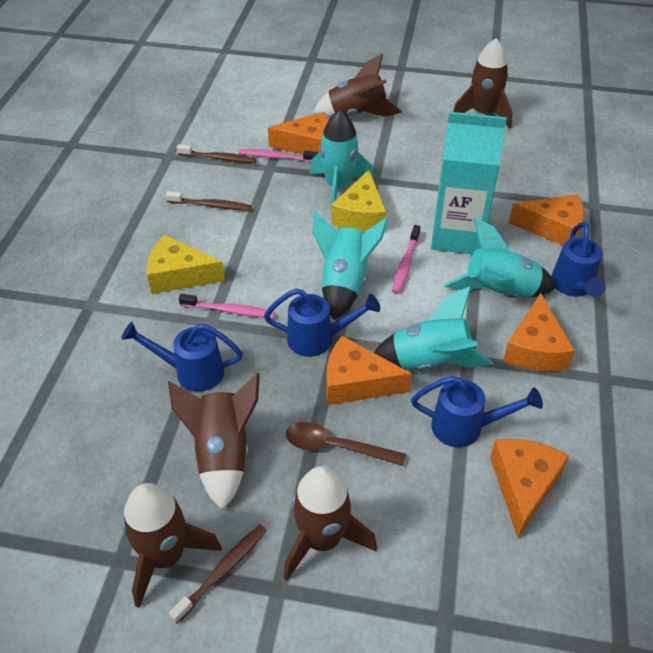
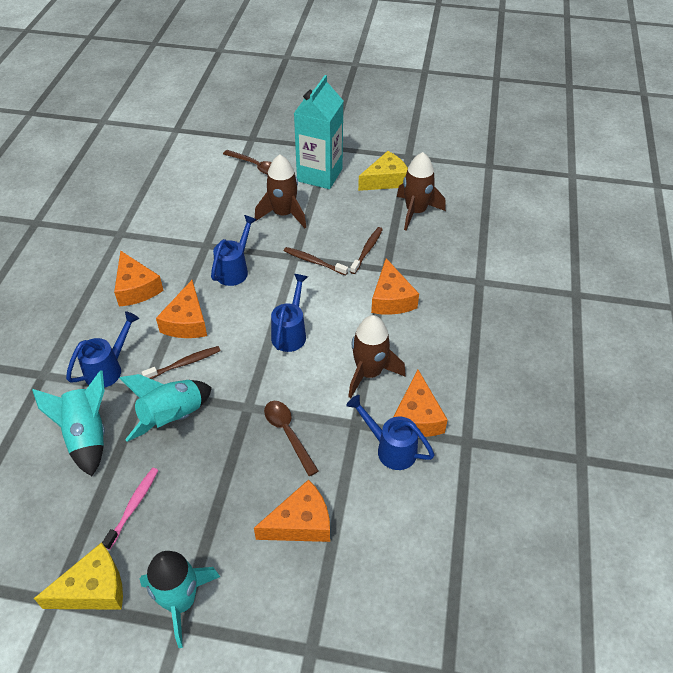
brown rocket: [122,483,222,608] [168,373,260,510] [284,466,377,581] [313,54,402,118] [453,38,512,129] = 5 -> [255,155,306,228] [348,315,406,398] [397,152,446,231] = 3
brown spoon: [286,422,406,466] = 1 -> [223,150,272,175] [264,401,319,476] = 2
pink toothbrush: [179,294,275,318] [238,149,318,162] [392,225,420,294] = 3 -> [102,468,158,550] = 1
turquoise rocket: [310,109,374,204] [312,211,388,320] [374,287,493,371] [444,218,556,298] = 4 -> [32,370,105,476] [120,374,212,442] [140,551,220,648] = 3

